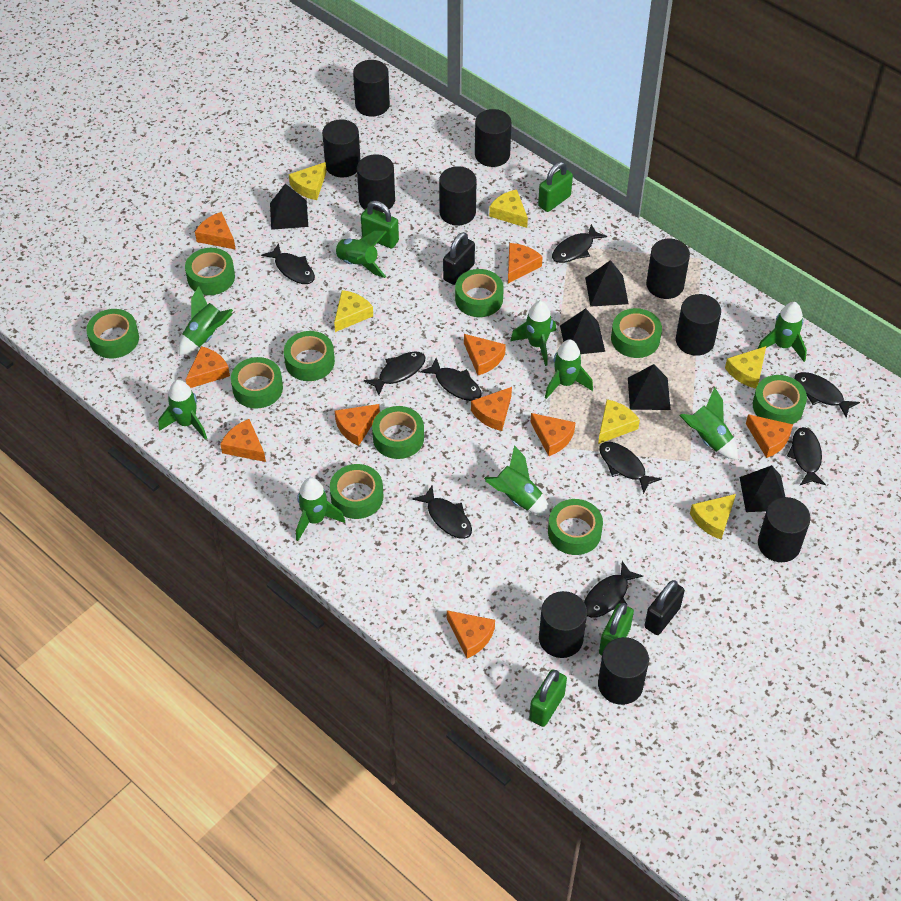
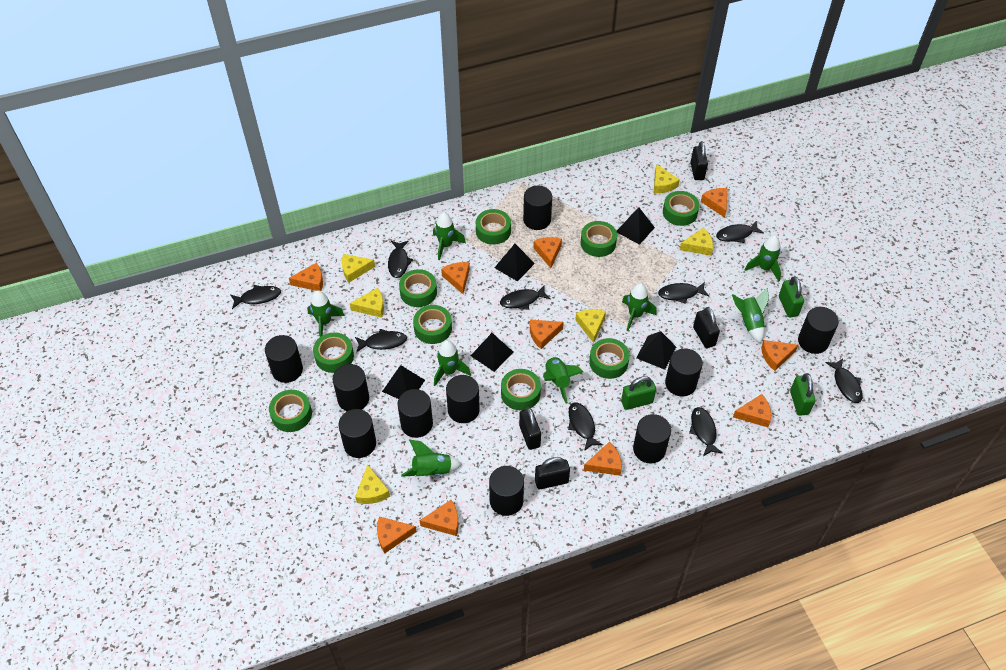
black padlock: [443,232,475,285] [644,580,685,635] = 2 -> [519,407,541,450] [535,457,570,489] [690,141,708,180] [693,307,720,348] = 4
green padlock: [361,201,399,249] [529,670,567,727] [538,162,573,212] [599,603,634,655] = 4 -> [621,376,656,410] [779,276,804,317] [790,373,815,415] = 3
green rocket: [158,380,207,440] [179,286,233,356] [296,478,345,541] [331,231,387,278] [484,445,550,515] [510,301,556,366] [545,339,593,399] [679,387,738,460] [758,302,807,362] = 9 -> [307,290,345,337] [401,439,462,477] [433,212,466,260] [434,340,471,386] [543,356,583,404] [622,283,656,331] [732,288,769,343] [745,236,781,282] = 8
green tape: [86,309,139,358] [185,248,235,295] [231,357,283,409] [284,331,335,381] [330,464,384,519] [372,406,424,459] [455,269,504,317] [548,499,603,555] [611,308,662,358] [753,375,807,424] = 10 -> [269,390,312,432] [313,332,354,373] [399,269,437,307] [413,305,452,344] [476,209,511,245] [501,369,541,410] [581,221,617,257] [589,338,630,379] [663,191,700,226] = 9

